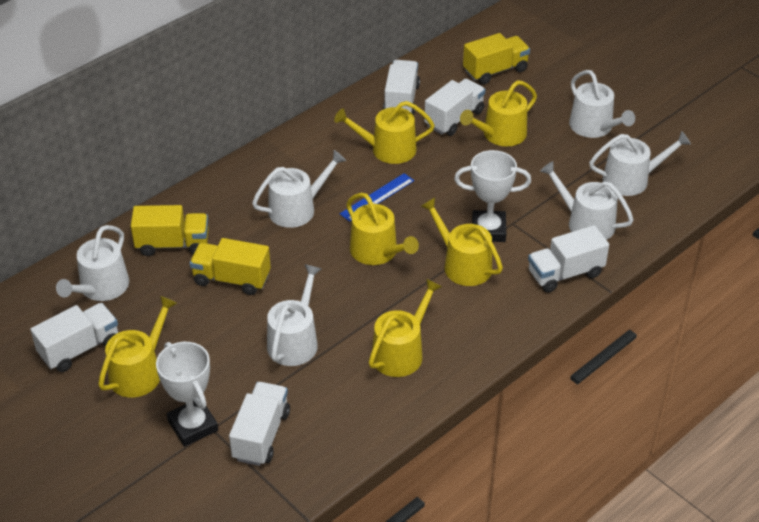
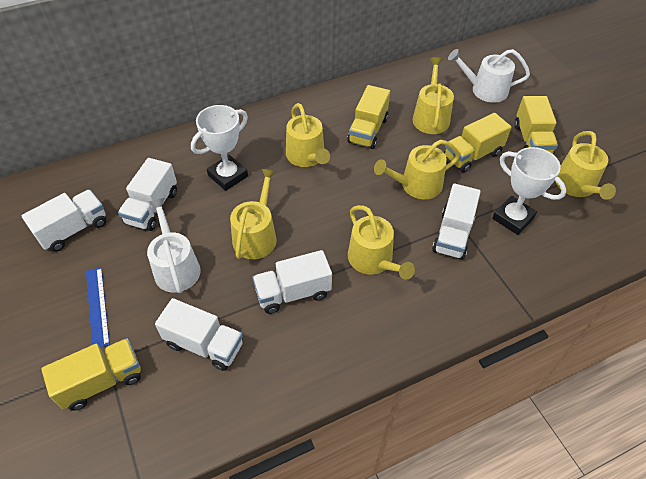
white watering can: [56,225,129,301] [252,150,346,228] [267,264,321,366] [540,161,633,240] [569,70,635,138] [589,131,691,196] = 6 -> [147,198,201,293] [448,49,530,103] = 2
yellow truck: [131,205,209,256] [190,238,271,295] [463,33,530,84] = 3 -> [41,338,141,411] [347,85,390,149] [444,113,512,173] [514,96,558,155] = 4

